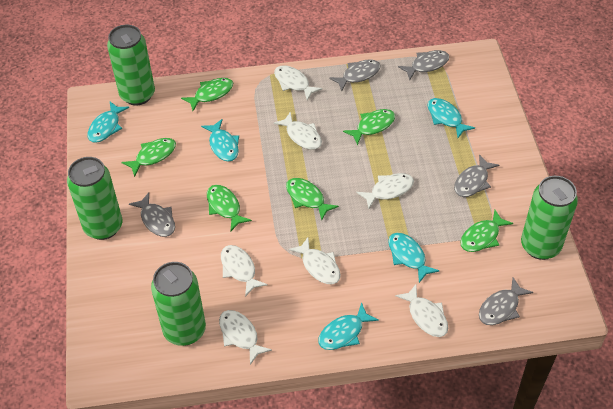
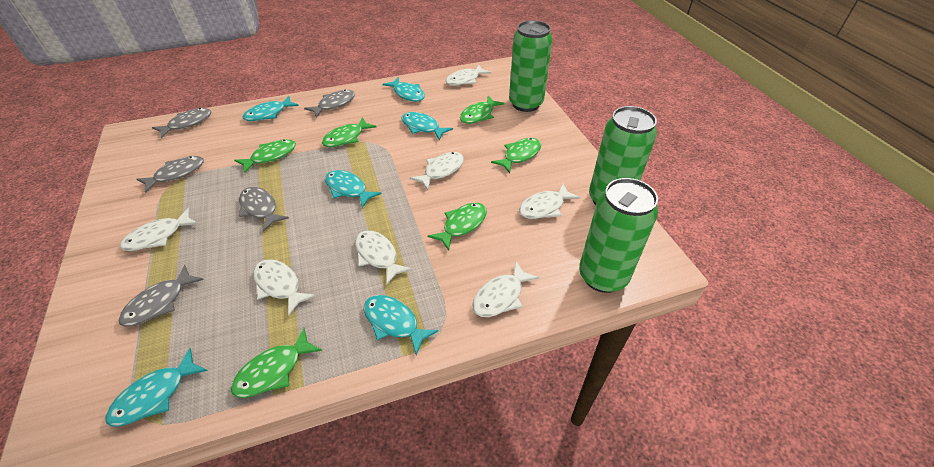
green can: [67,157,122,240] [107,25,155,105] [151,262,206,346] [521,176,578,260] = 4 -> [509,20,552,112] [579,178,658,293] [589,106,657,205] = 3
turquoise fish: [88,102,129,143] [201,119,239,161] [318,302,379,350] [388,233,439,283] [427,98,475,138] = 5 -> [105,348,208,427] [243,96,299,121] [325,170,382,208] [364,295,439,355] [383,77,425,102] [402,112,453,140] = 6

